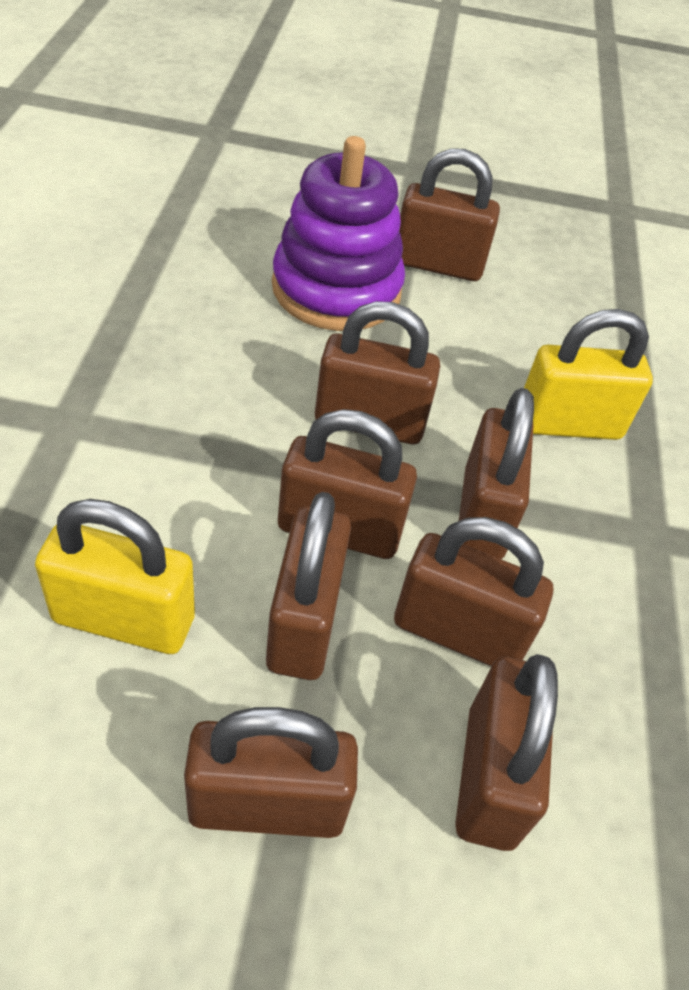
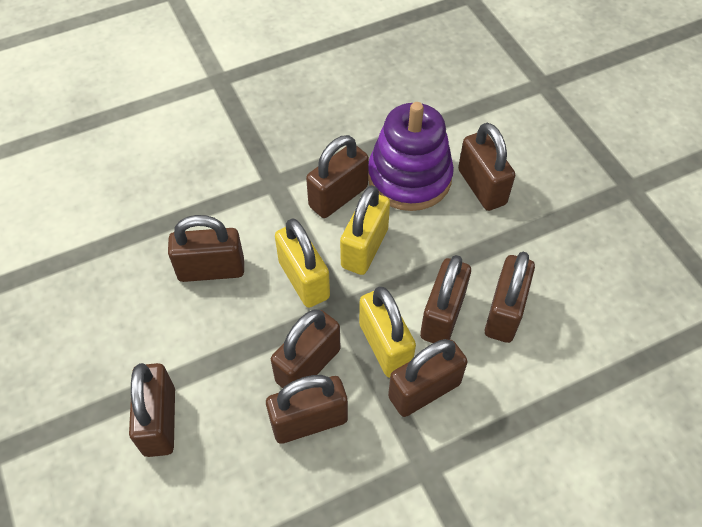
brown padlock: [184,707,358,838] [266,492,351,680] [278,409,417,559] [315,301,440,444] [394,517,553,667] [399,148,500,281] [455,654,558,851] [459,388,534,559] = 8 -> [129,363,175,457] [168,215,244,282] [266,375,348,444] [271,310,340,388] [306,135,369,218] [388,339,468,417] [420,255,471,343] [458,123,515,211] [485,252,535,343] = 9
yellow padlock: [35,499,195,654] [524,309,653,440] = 2 -> [275,218,330,308] [340,185,390,275] [359,287,416,378] = 3

